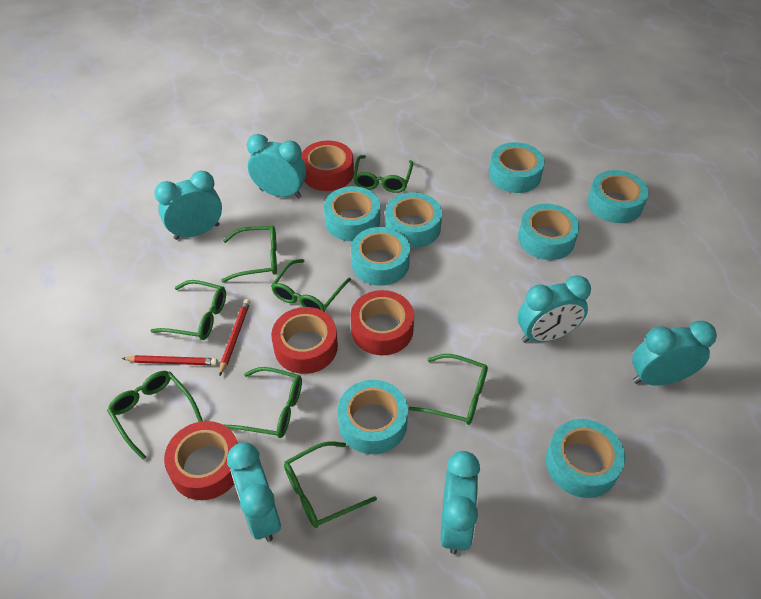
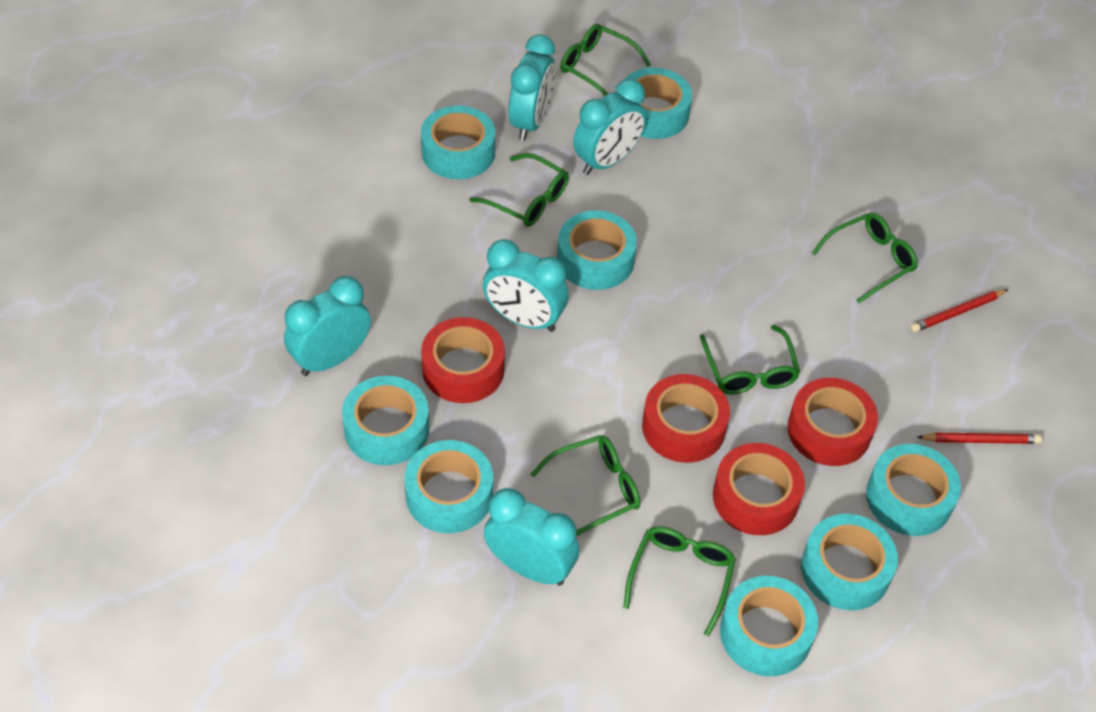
green glasses: [107,371,203,460] [150,280,226,340] [221,226,277,282] [222,367,302,438] [271,259,351,312] [284,441,377,528] [353,155,413,193] [409,354,488,425] = 8 -> [469,153,569,227] [531,435,641,536] [560,24,651,96] [623,526,736,636] [700,325,800,395] [812,213,918,303] = 6
turquoise clock: [154,171,222,240] [227,443,281,542] [247,134,306,198] [441,451,480,554] [518,275,591,343] [632,321,717,386] = 6 -> [284,276,371,376] [483,239,569,332] [484,488,579,586] [508,35,555,141] [573,79,646,175] = 5

